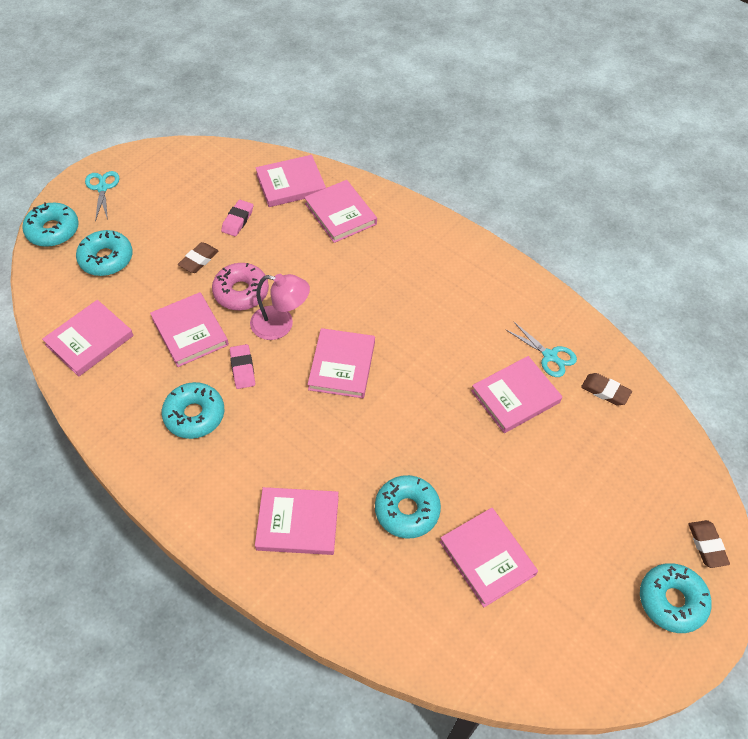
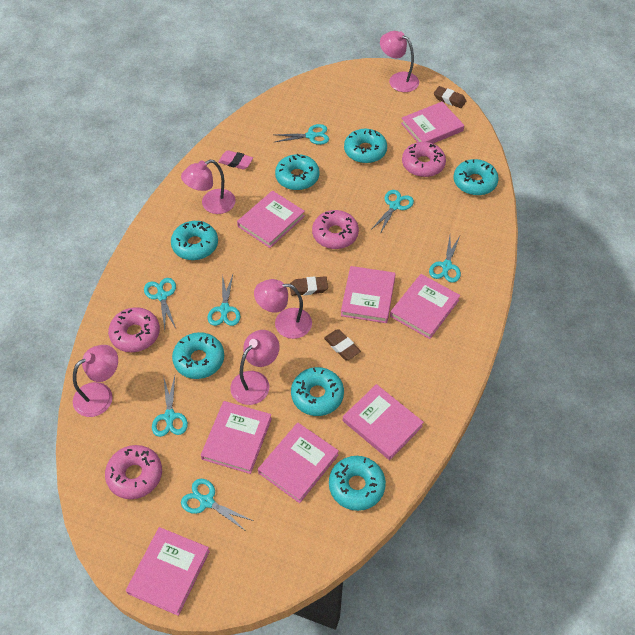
pink donut: [212,263,269,311] = 1 -> [105,445,162,499] [108,307,160,352] [312,210,359,249] [402,142,446,177] = 4
pink eraser: [221,200,253,236] [230,344,255,389] = 2 -> [218,150,253,170] = 1
pink lamp: [250,274,310,340] = 1 -> [73,345,118,417] [181,160,236,214] [230,330,280,405] [254,279,312,339] [380,31,419,92] = 5
turquoise donut: [22,202,79,247] [76,230,133,276] [162,382,224,439] [375,475,441,538] [640,563,712,633] = 5 -> [171,221,218,260] [172,332,224,379] [275,154,319,190] [291,367,344,416] [329,456,386,511] [344,129,387,163] [454,159,499,196] = 7
turquoise scissors: [85,171,120,222] [505,322,577,377] = 2 -> [144,278,176,329] [152,375,188,437] [181,479,253,532] [208,274,241,326] [275,124,329,145] [371,190,414,234] [429,234,461,283] = 7

